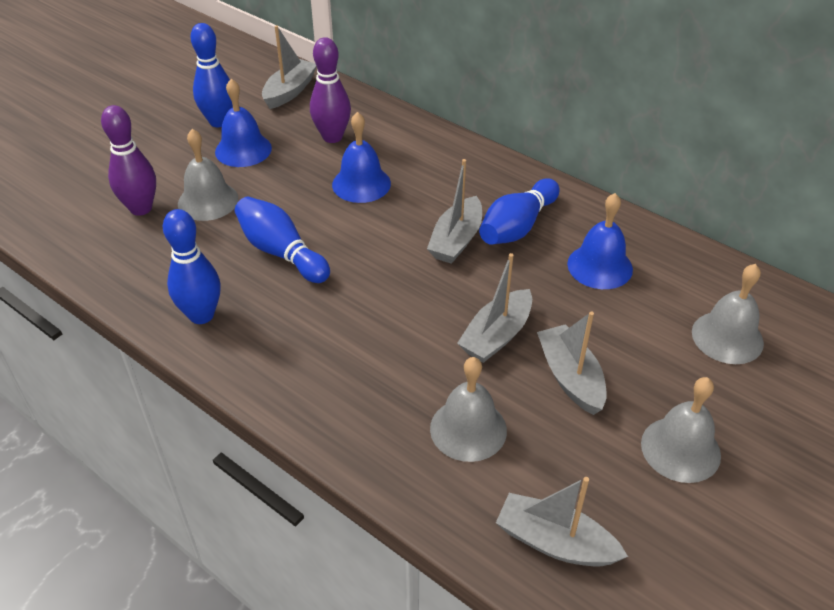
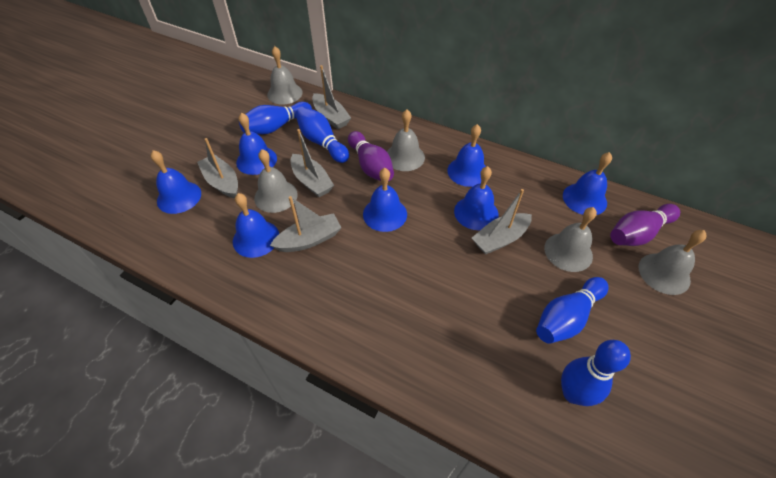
blue bell: [215,79,272,167] [332,112,391,203] [567,193,633,289] = 3 -> [151,150,201,214] [233,193,279,258] [236,113,277,175] [363,168,407,232] [447,124,486,187] [454,166,499,230] [563,152,612,215] = 7
grey bell: [178,129,238,221] [430,357,507,462] [641,377,721,483] [692,264,764,364] = 4 -> [254,149,298,213] [267,46,303,105] [387,110,425,171] [544,207,597,272] [639,230,707,295] = 5

